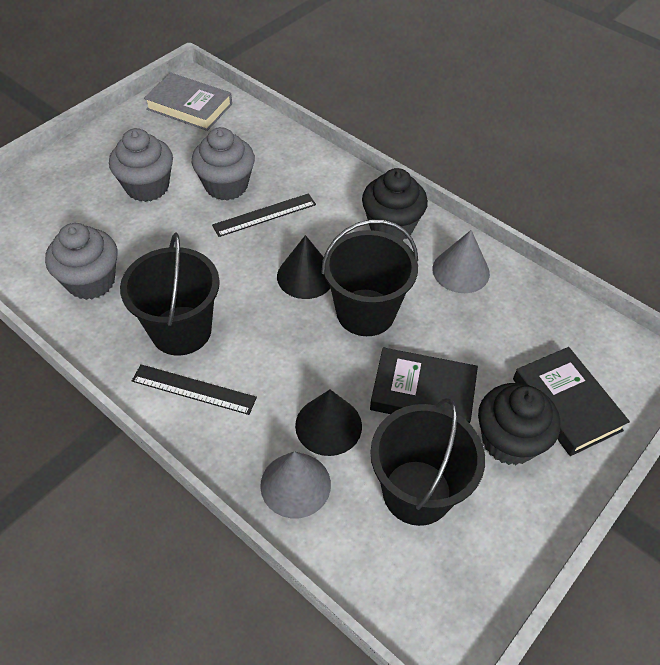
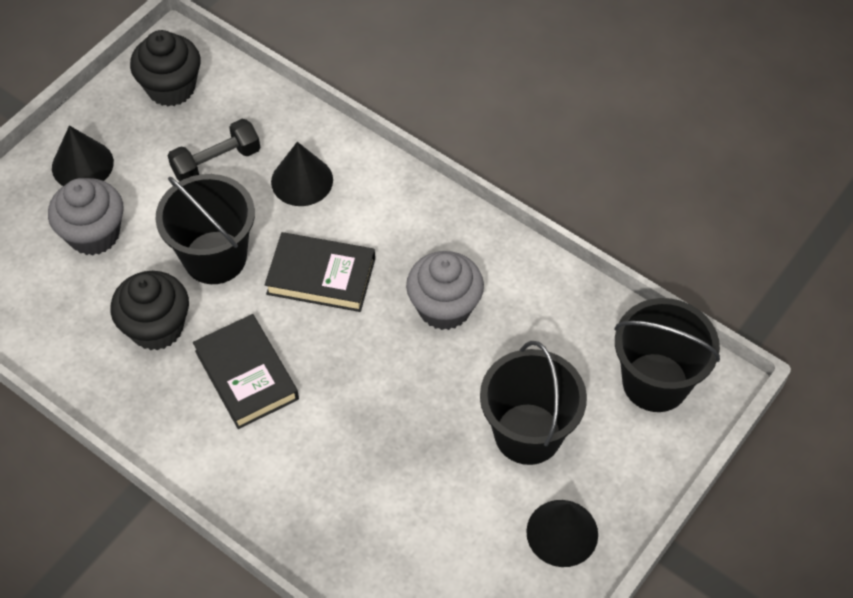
black cone: [277,235,330,299] [295,390,362,456] = 2 -> [52,125,114,186] [271,142,333,206] [526,500,598,567] = 3
black dumbbell: none = 0 -> [168,119,261,182] = 1
black ruler: [132,364,257,415] [212,193,316,237] = 2 -> none = 0
grey book: [144,73,232,131] = 1 -> none = 0
grey cone: [260,451,331,518] [433,230,490,293] = 2 -> none = 0
grey cupcake: [45,223,118,300] [109,128,173,202] [192,127,255,201] = 3 -> [48,178,124,255] [406,251,484,330] = 2

